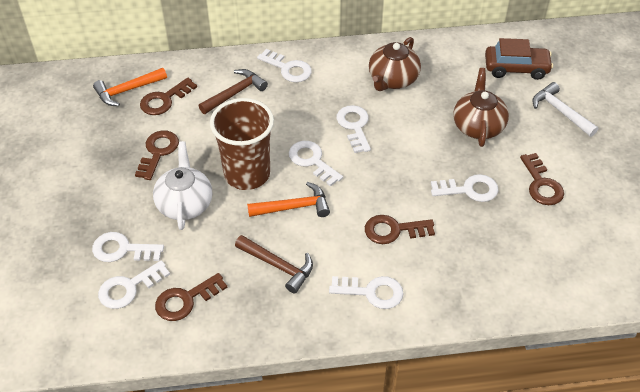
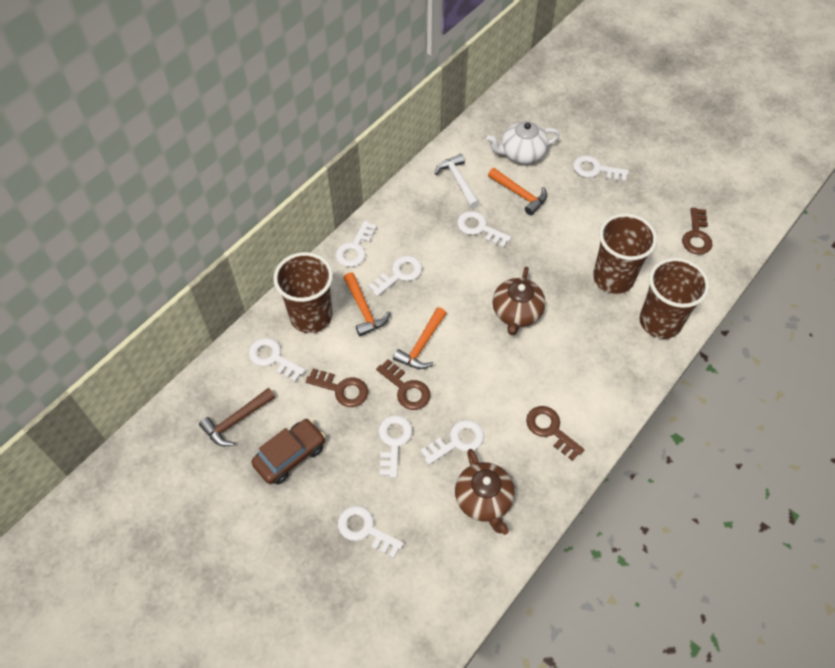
brown cup: [210,98,274,190] = 1 -> [273,252,333,333] [593,213,657,294] [640,258,709,339] = 3
brown hammer: [199,69,268,114] [235,235,313,294] = 2 -> [199,388,275,446] = 1
brown key: [135,130,179,180] [140,78,197,115] [155,273,228,321] [365,215,435,244] [520,153,564,205] = 5 -> [306,368,368,407] [376,359,431,410] [526,406,585,461] [682,208,713,255] = 4
orange hammer: [93,68,167,106] [247,182,330,217] = 2 -> [344,272,390,336] [393,307,447,369] [488,168,547,215] = 3
white key: [92,232,164,262] [98,260,170,309] [257,49,312,82] [289,141,343,187] [329,276,404,309] [336,105,371,153] [431,174,498,202] = 7 -> [249,338,306,382] [336,221,377,267] [338,506,404,558] [368,256,422,296] [378,415,412,478] [420,420,484,465] [457,211,511,248] [573,155,629,182] = 8

